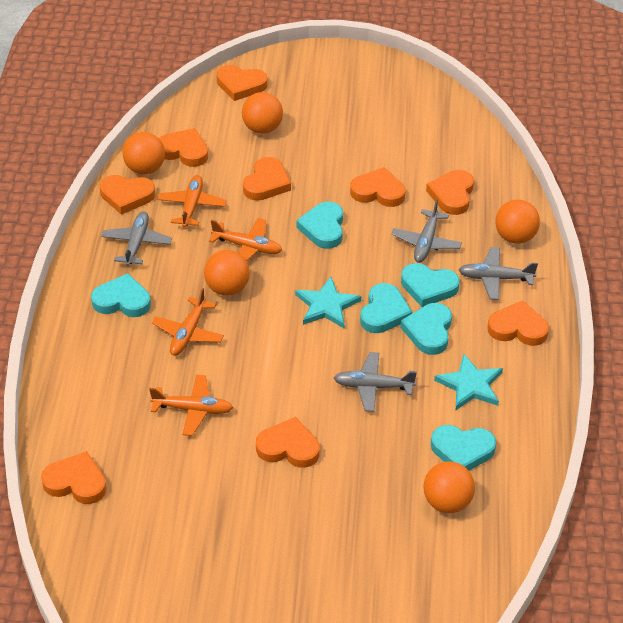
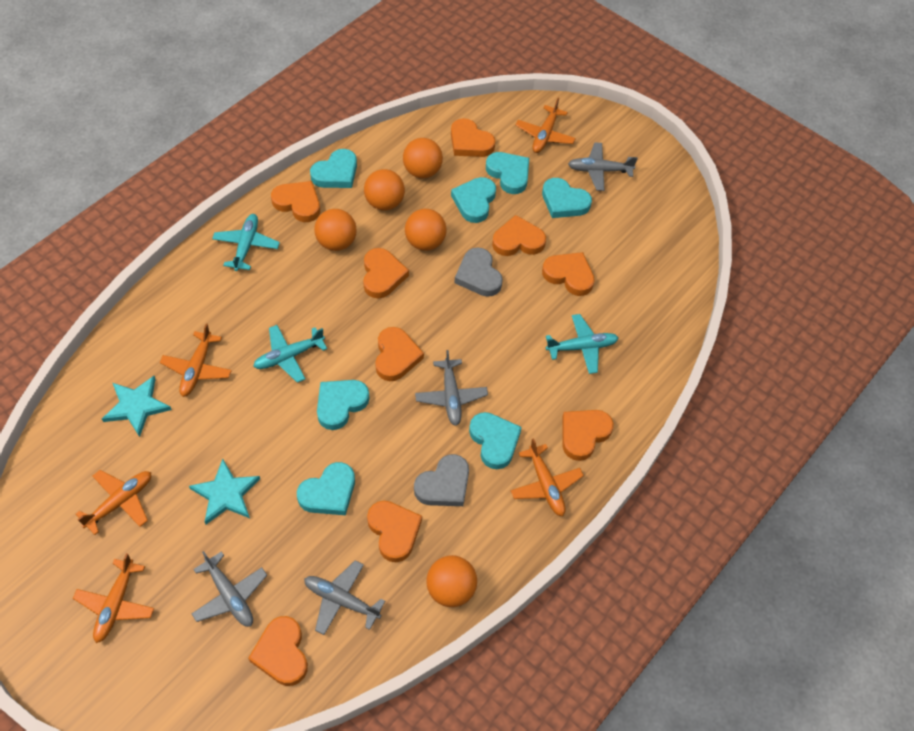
grey heart: none = 0 -> [414,454,469,506] [454,248,503,297] = 2
orange plane: [149,374,233,436] [152,288,224,356] [157,175,227,228] [209,218,282,261] = 4 -> [73,553,154,643] [76,470,151,535] [160,324,232,397] [511,438,584,516] [515,98,576,153] = 5
turquoise heart: [91,273,151,317] [296,201,343,249] [360,283,412,333] [401,263,460,307] [401,303,452,355] [431,425,496,471] = 6 -> [297,462,355,515] [310,149,357,188] [317,380,369,430] [451,177,496,223] [469,412,522,469] [486,152,529,194] [542,178,592,218] = 7
turquoise plane: none = 0 -> [212,214,280,271] [253,325,327,383] [546,314,618,374] = 3

